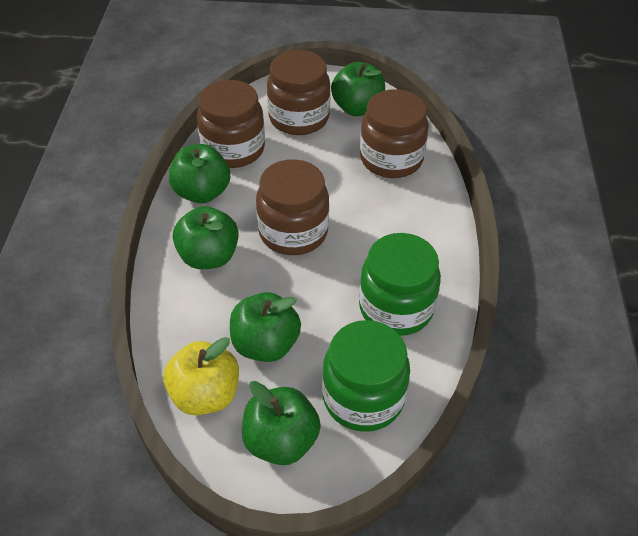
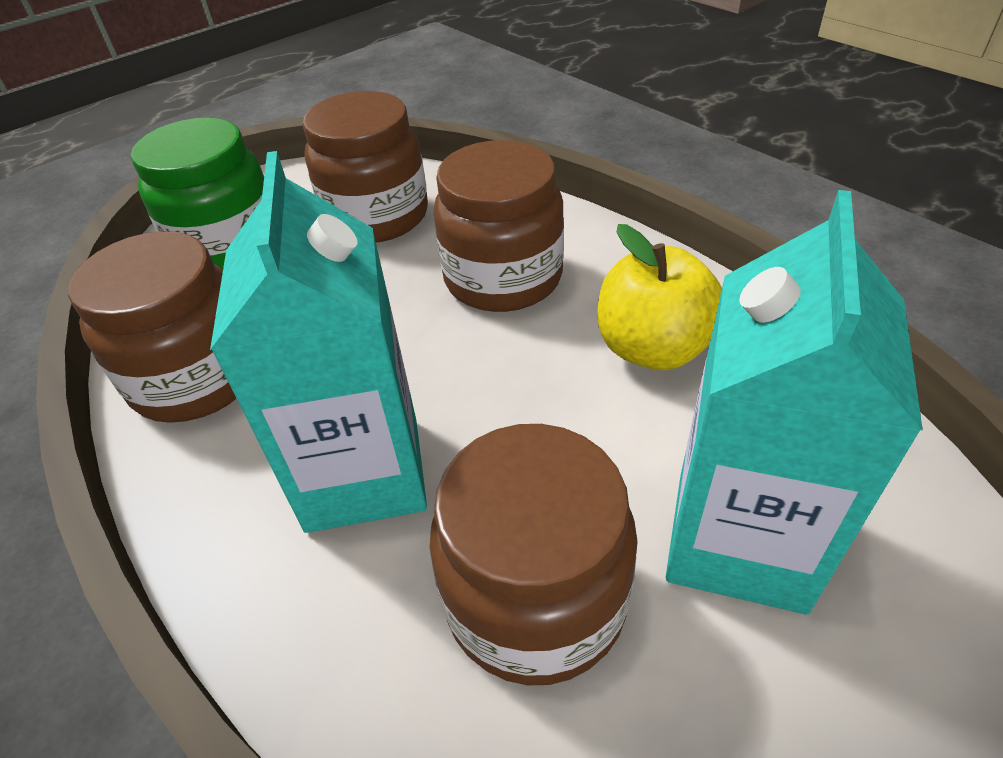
green apple: [169,144,230,203] [173,206,239,269] [230,292,301,362] [242,381,321,465] [331,62,385,116] = 5 -> none = 0
green jar: [322,320,410,432] [359,233,441,336] = 2 -> [131,118,264,270] = 1
turquoise carton: none = 0 -> [210,151,427,533] [666,190,923,614] = 2

